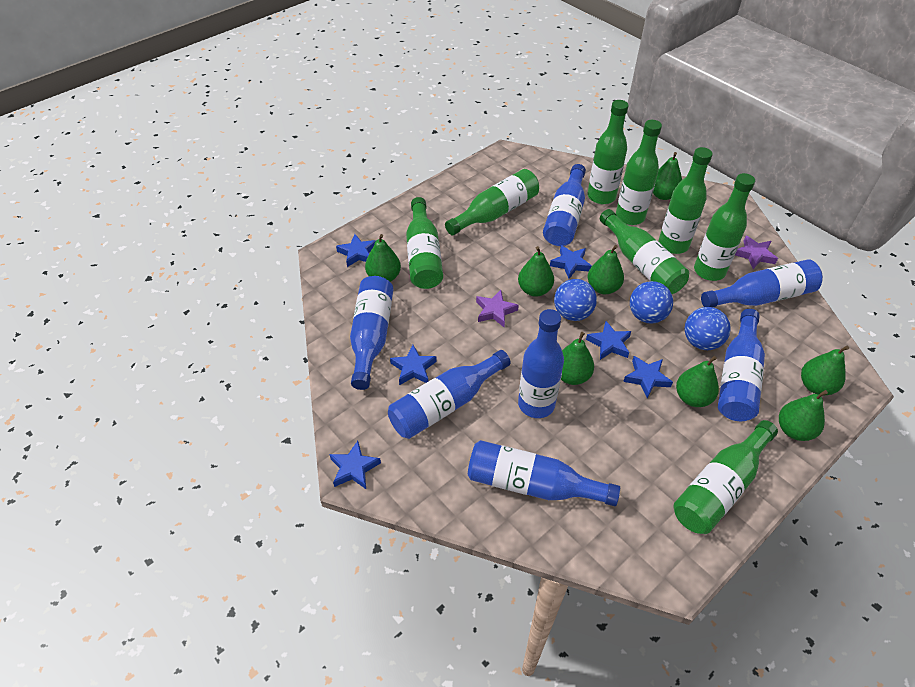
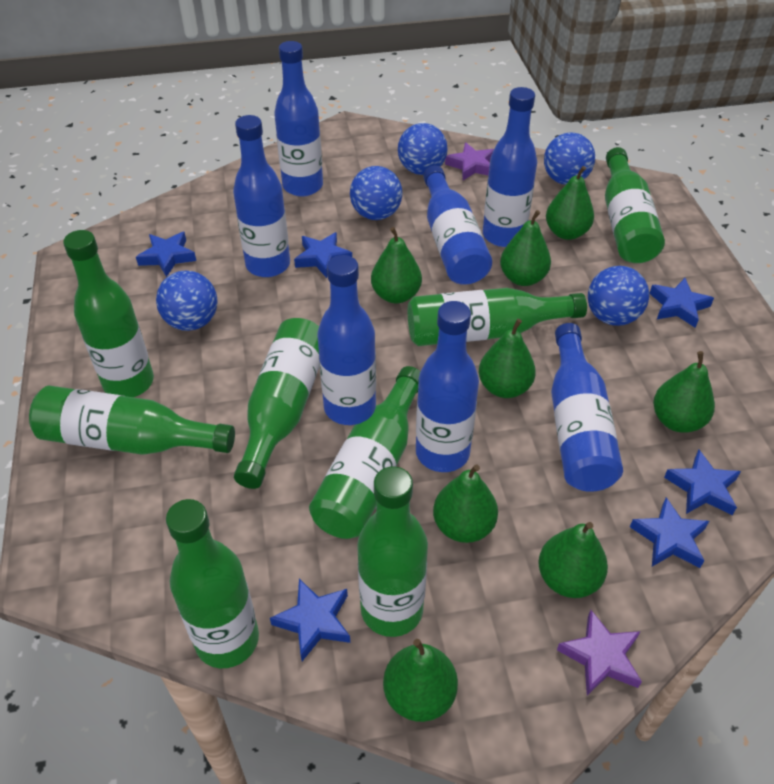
blue ball: [554,279,597,321] [630,281,673,324] [684,307,731,350] = 3 -> [156,271,218,331] [350,166,402,220] [398,123,447,175] [544,133,595,185] [588,266,649,326] = 5

